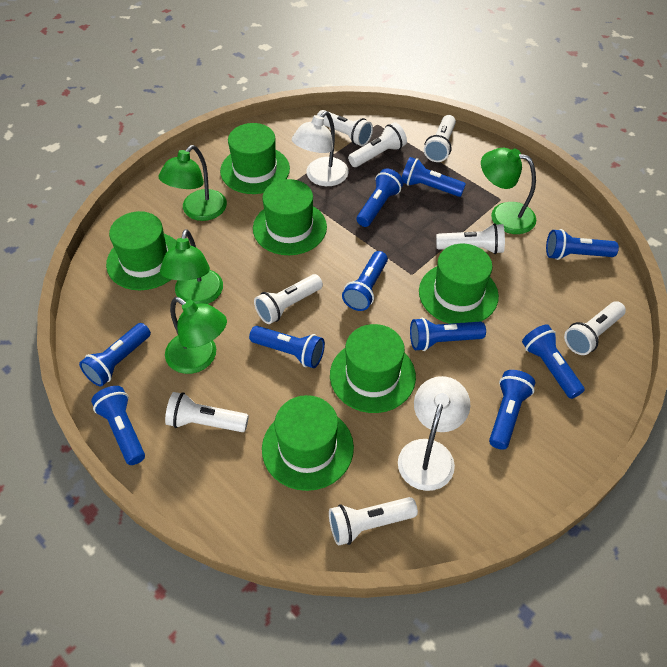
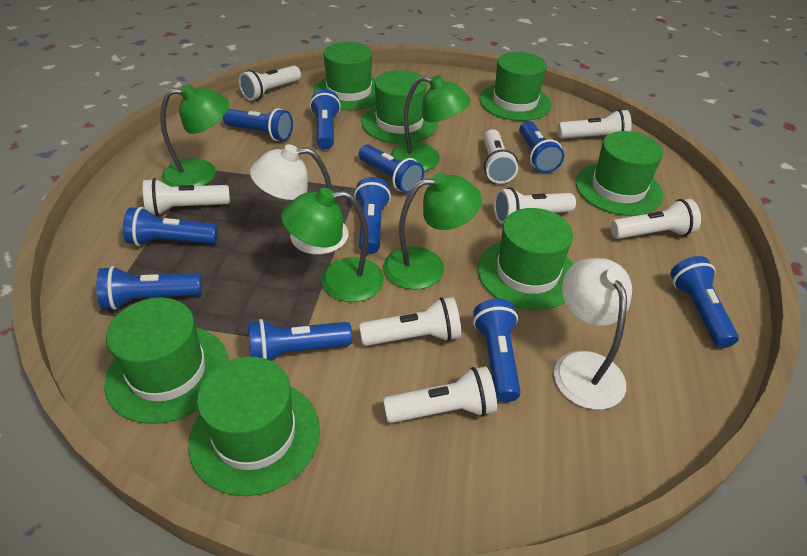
green hat: [106,211,176,290] [220,123,290,194] [253,179,327,255] [262,395,354,491] [330,324,416,413] [419,244,499,324] = 6 -> [104,298,228,424] [188,357,320,496] [313,42,376,110] [362,70,438,144] [478,208,573,310] [479,52,552,121] [576,131,663,216] = 7

